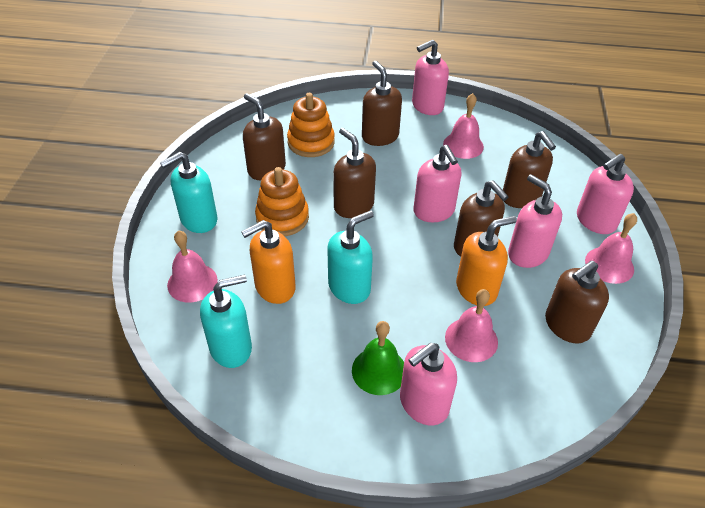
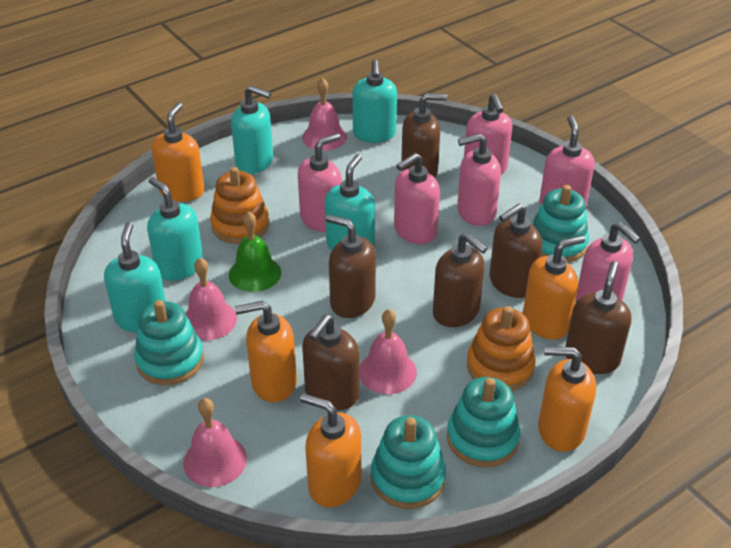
orange soap dispenser: [241,220,296,304] [456,216,517,306] = 2 -> [152,103,205,202] [235,301,297,402] [300,393,361,508] [523,235,585,340] [538,347,596,452] = 5
pink soap dispenser: [400,343,457,426] [412,40,449,115] [413,145,462,222] [508,174,562,268] [577,154,634,234] = 5 -> [298,133,342,232] [394,153,440,244] [457,134,501,226] [464,94,512,175] [539,115,594,206] [576,222,641,302] = 6
turquoise soap dispenser: [160,152,217,233] [200,274,252,368] [328,210,374,304] = 3 -> [104,222,166,332] [147,177,203,281] [231,85,273,174] [325,154,375,251] [352,60,397,143] = 5
turquoise stacking toy: none = 0 -> [134,300,204,385] [371,415,446,509] [447,377,520,467] [532,185,589,263] = 4

